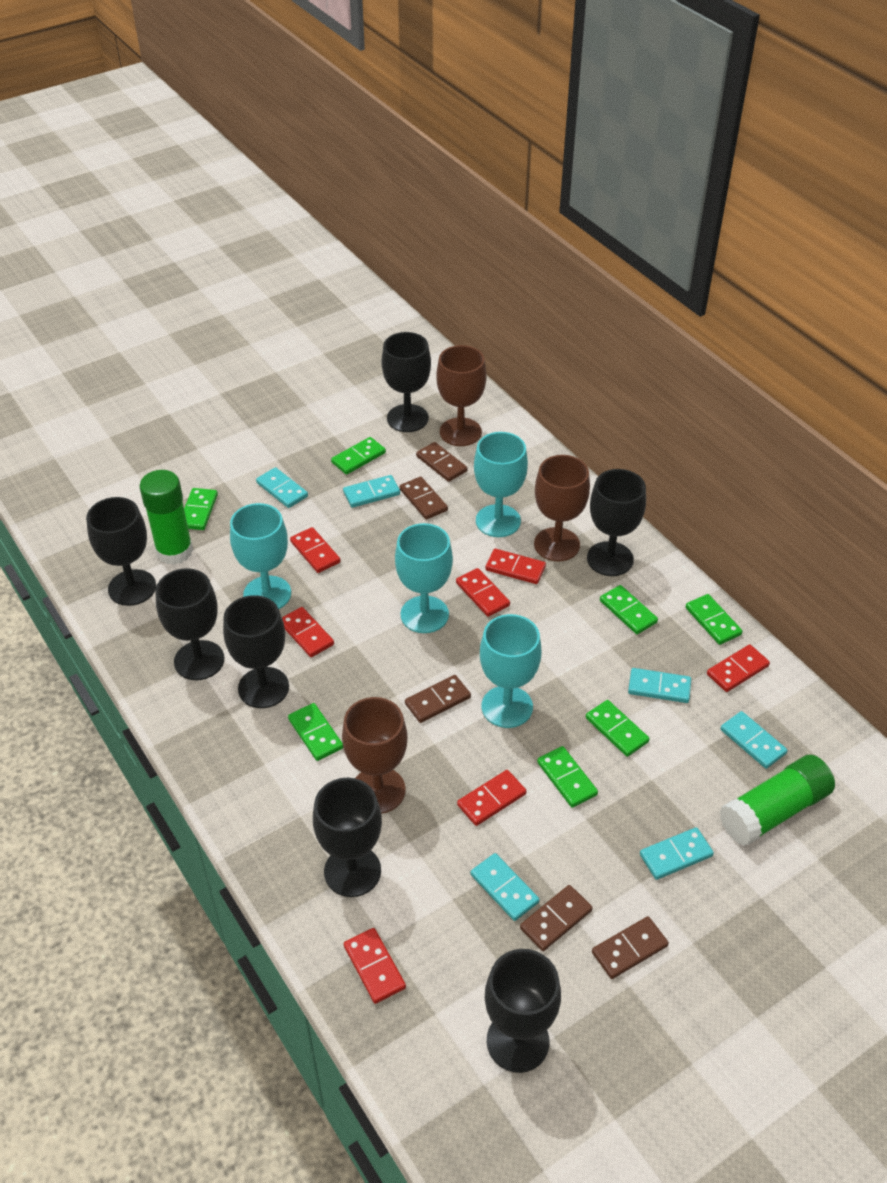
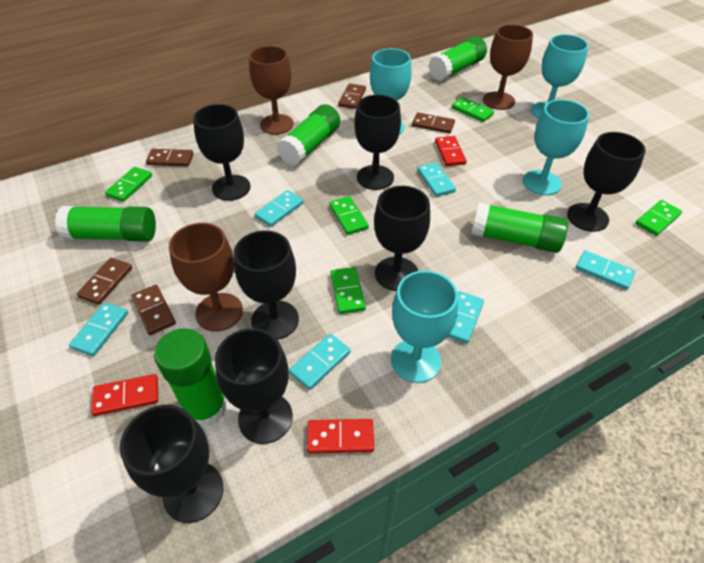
green domino: [184,488,218,530] [288,703,343,761] [331,437,386,475] [537,746,598,808] [586,700,649,757] [600,585,658,634] [685,594,743,645] = 7 -> [105,167,152,202] [329,196,369,235] [331,267,366,314] [452,97,494,122] [635,200,682,236] = 5
green glue stick: [139,470,193,565] [719,755,835,846] = 2 -> [55,206,156,242] [154,328,227,428] [276,104,340,166] [429,36,487,81] [471,202,568,253] = 5
red domino: [282,607,334,657] [290,527,341,573] [344,928,406,1004] [456,568,510,617] [457,770,527,826] [485,549,546,584] [707,644,770,692] = 7 -> [91,374,158,416] [307,419,374,454] [435,136,467,166] = 3

